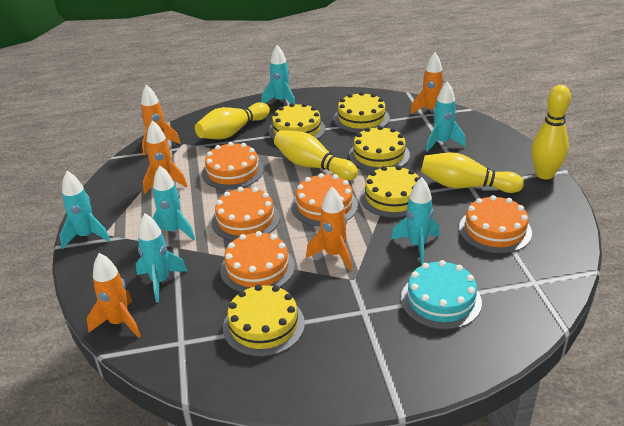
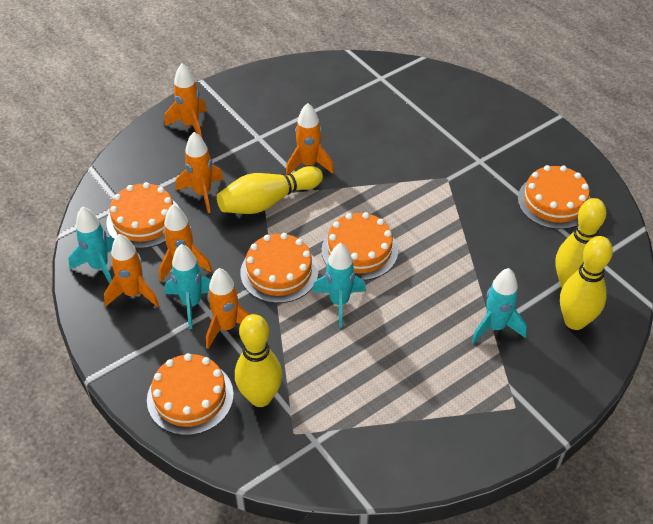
orange rocket: [87,253,141,338] [141,85,181,156] [143,120,187,194] [306,187,352,271] [410,53,444,114] = 5 -> [104,234,159,307] [159,205,212,282] [165,64,207,138] [176,132,223,213] [206,268,251,349] [286,103,334,175] = 6
turquoise cake: [401,260,482,330] = 1 -> none = 0
turquoise rocket: [60,171,111,249] [136,214,187,303] [152,166,195,240] [261,45,295,105] [391,177,439,264] [426,81,465,152] = 6 -> [68,206,114,284] [165,244,211,329] [312,243,366,328] [471,268,527,344] = 4
yellow cake: [223,284,305,357] [269,103,325,140] [334,92,390,133] [349,126,410,171] [360,165,420,218] = 5 -> none = 0

